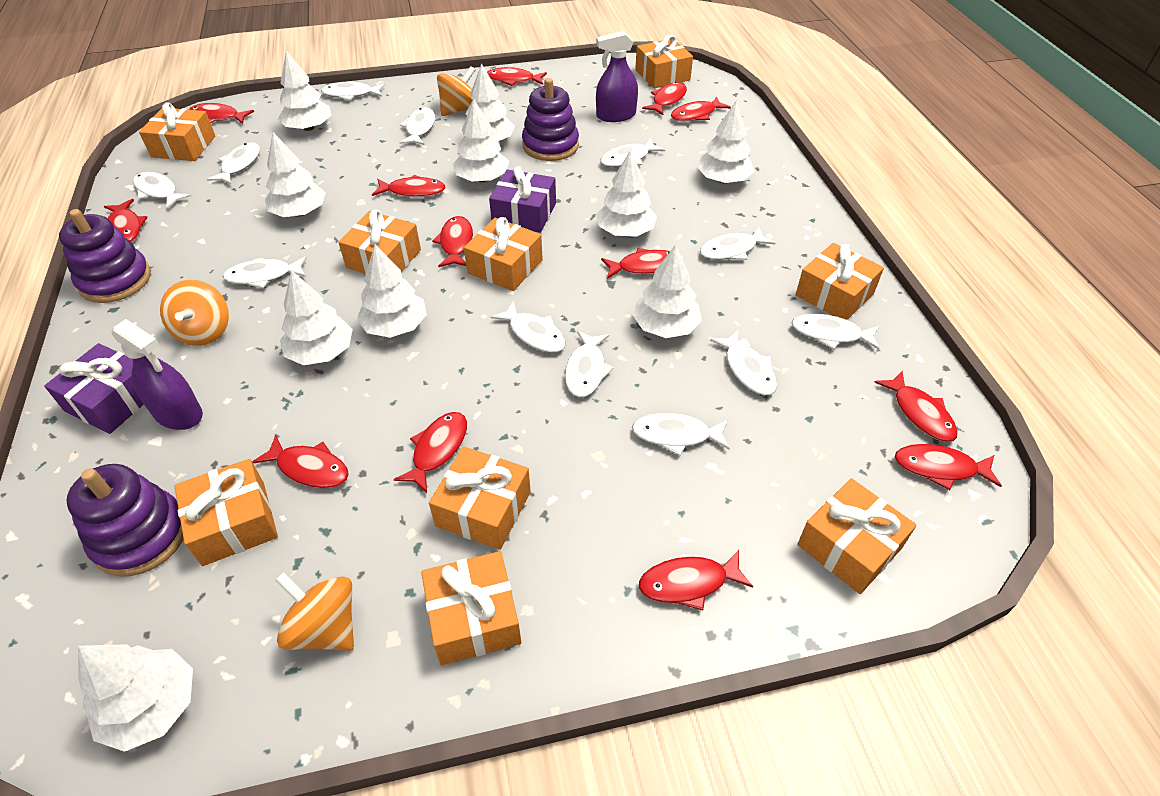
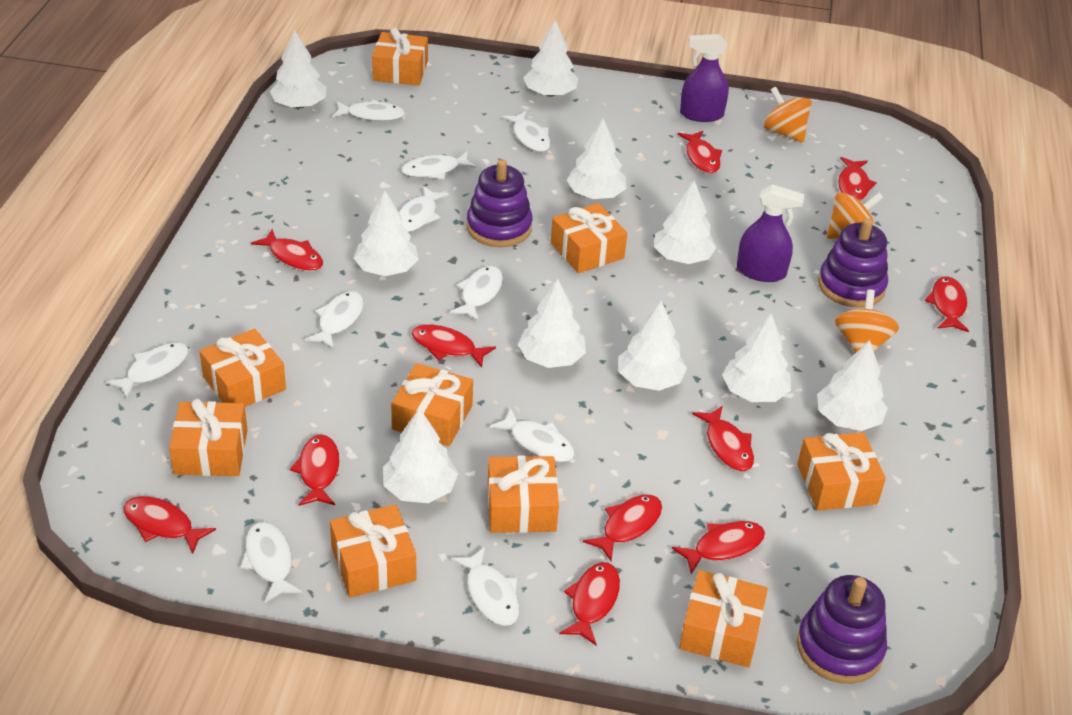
purple gift: [44,343,144,434] [489,166,556,233] = 2 -> none = 0
red fish: [104,199,148,242] [189,103,254,124] [252,435,349,488] [372,175,446,197] [394,412,467,493] [432,216,473,267] [487,67,547,86] [601,248,670,279] [639,550,753,610] [642,82,687,115] [671,96,731,121] [874,371,957,442] [895,444,1002,490] = 13 -> [123,496,216,554] [251,229,323,271] [290,434,340,506] [411,324,496,368] [559,562,620,645] [583,495,662,561] [672,521,765,574] [677,131,722,173] [692,406,754,471] [838,157,877,201] [925,276,969,332] = 11
white fish: [133,172,191,209] [207,142,260,184] [223,256,307,288] [321,82,385,101] [399,107,435,145] [490,301,565,353] [565,331,614,397] [600,138,665,167] [632,413,730,456] [700,227,775,260] [710,330,777,396] [791,314,880,350] = 12 -> [105,343,188,398] [240,522,302,603] [305,291,364,349] [332,100,405,121] [399,186,449,232] [402,152,477,179] [450,266,503,321] [451,547,519,626] [490,408,575,462] [502,111,551,152] = 10

